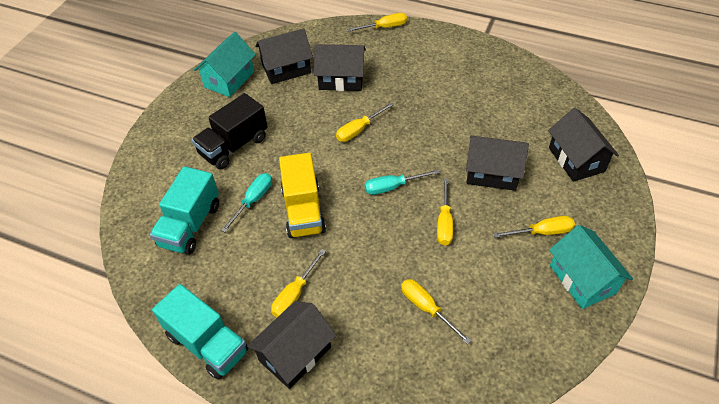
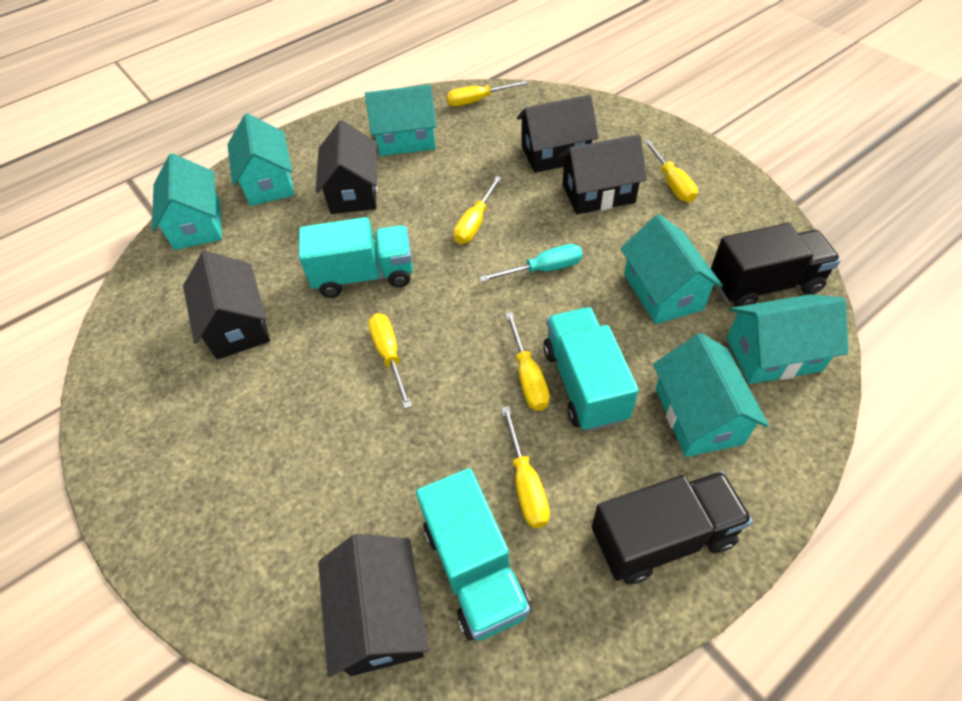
black truck: [192,93,268,169] = 1 -> [592,471,753,584] [711,223,841,307] = 2
turquoise house: [194,32,256,97] [549,225,633,309] = 2 -> [152,153,222,250] [227,113,295,206] [365,84,437,156] [620,214,723,324] [653,333,769,457] [727,294,849,384] = 6
turquoise screwdriver: [221,173,272,232] [365,169,440,195] = 2 -> [479,244,583,282] = 1
turquoise truck: [150,166,219,255] [152,284,248,380] = 2 -> [299,217,413,298] [416,468,531,641] [543,307,639,431] = 3
yellow truck: [279,153,326,238] = 1 -> none = 0

